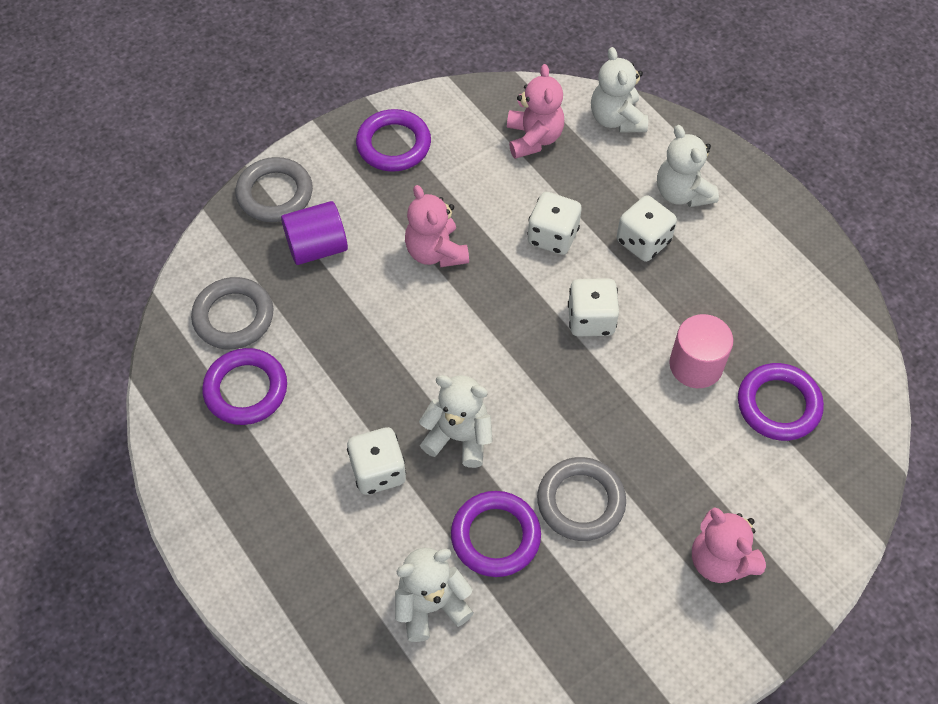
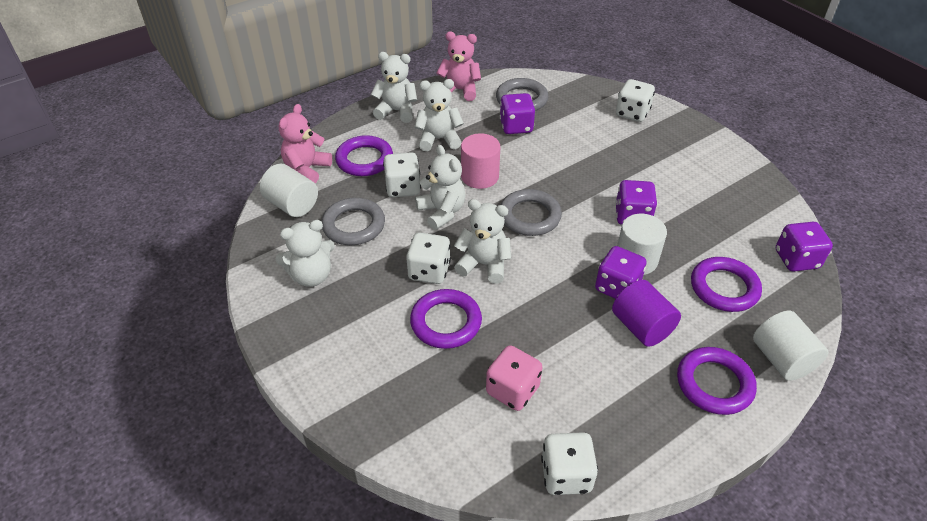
pink dice: none = 0 -> [486,345,542,411] = 1
pink teddy bear: [405,185,469,267] [507,64,564,159] [692,507,766,583] = 3 -> [279,104,332,183] [436,32,481,101] = 2
purple dice: none = 0 -> [500,93,535,134] [595,246,647,299] [615,180,657,225] [776,222,833,272] = 4
white cylinder: none = 0 -> [260,164,318,217] [617,214,667,275] [753,311,828,381] = 3
white teddy bear: [395,548,474,642] [419,375,493,468] [591,47,648,132] [657,125,719,207] = 4 -> [276,220,335,287] [371,52,417,123] [414,79,464,151] [415,145,466,230] [454,199,512,284] = 5

